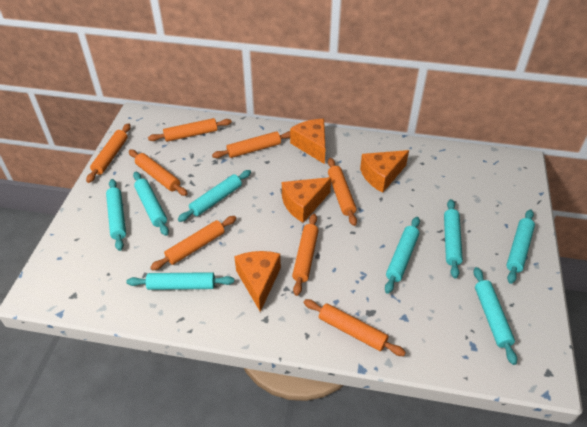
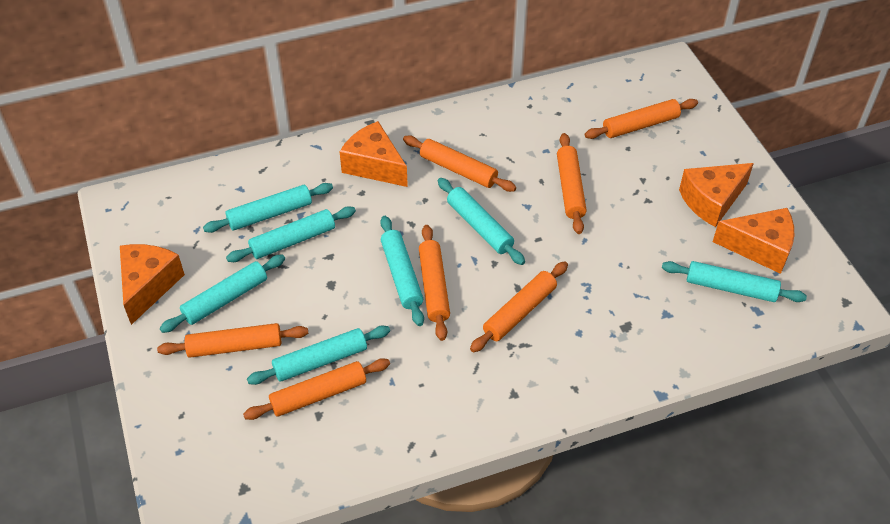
orange rolling pin: [86,123,131,183] [129,150,188,196] [148,118,232,142] [150,216,236,271] [212,131,290,158] [292,214,319,296] [304,299,406,356] [328,158,357,226] = 8 -> [157,323,308,358] [243,358,390,420] [403,135,516,192] [419,225,450,341] [470,261,568,352] [557,133,587,234] [585,99,698,139] = 7
turquoise rolling pin: [106,179,126,251] [127,272,234,290] [133,172,169,236] [178,170,251,222] [385,217,420,294] [444,199,463,278] [474,267,517,365] [506,209,535,284] = 8 -> [160,254,285,333] [203,183,333,233] [226,206,356,262] [247,326,390,385] [380,216,424,326] [438,178,525,265] [662,261,807,302] = 7

